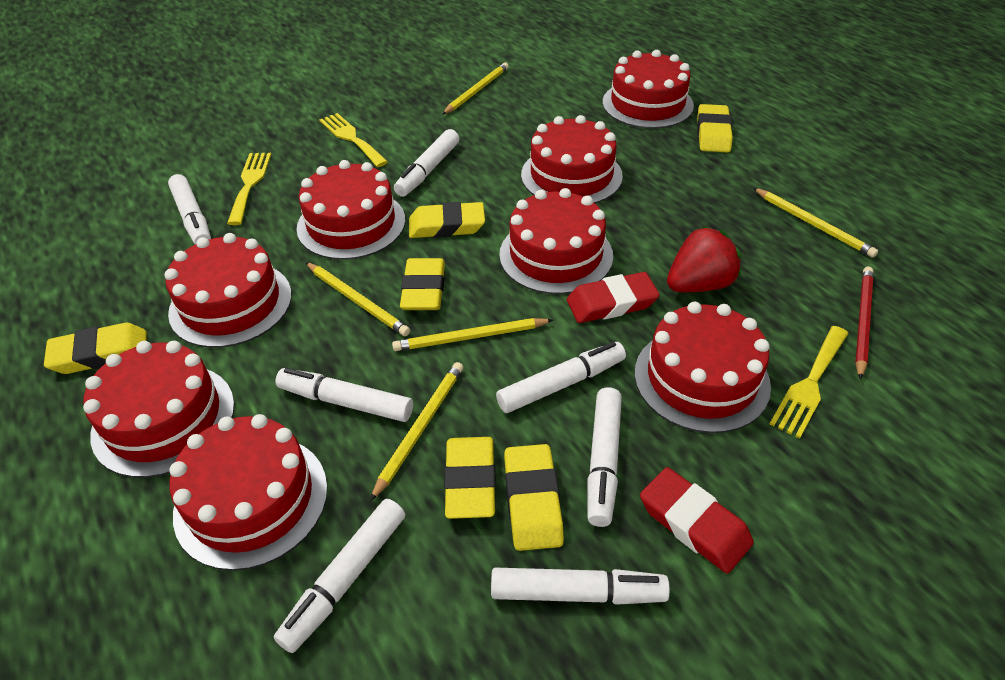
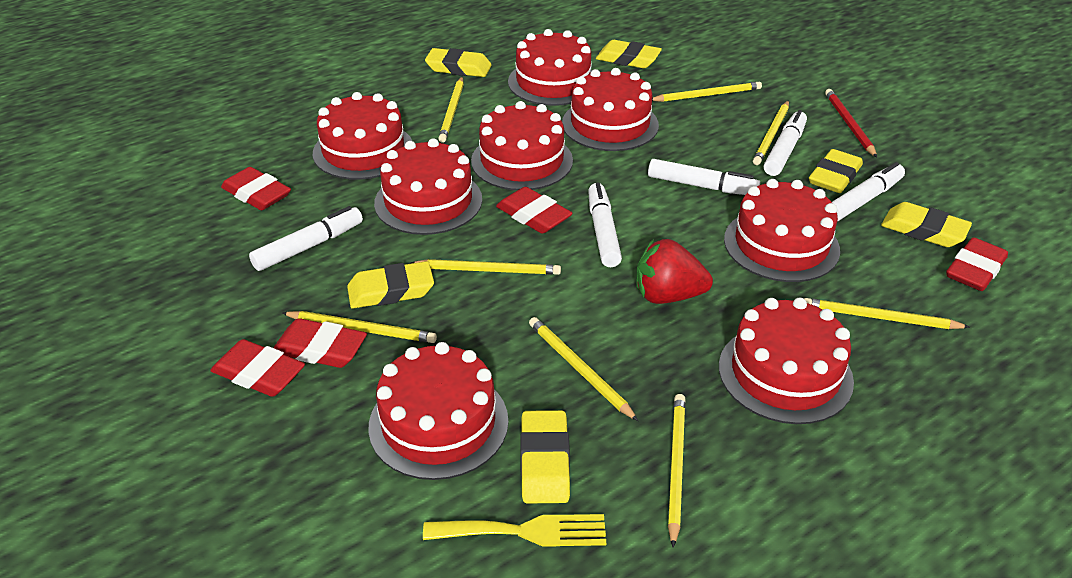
red eraser: [567,272,660,323] [640,467,754,574] = 2 -> [210,339,305,397] [221,167,291,210] [273,318,367,368] [496,187,573,234] [946,237,1008,291] = 5
white marker: [168,174,211,244] [274,499,405,653] [275,368,413,422] [394,129,459,197] [491,568,670,605] [496,342,626,413] [587,387,622,527] = 7 -> [249,206,363,271] [588,183,622,267] [648,159,760,195] [764,110,807,176] [832,162,905,221] = 5
yellow fork: [227,153,272,225] [319,113,388,167] [770,326,849,439] = 3 -> [423,514,606,547] = 1
yellow pencil: [305,262,410,336] [370,362,463,501] [392,318,553,351] [442,63,509,115] [753,188,878,258] = 5 -> [282,311,437,343] [409,259,561,275] [438,77,464,143] [529,317,638,421] [652,82,762,102] [668,394,686,548] [753,100,789,165] [804,298,970,329] = 8

